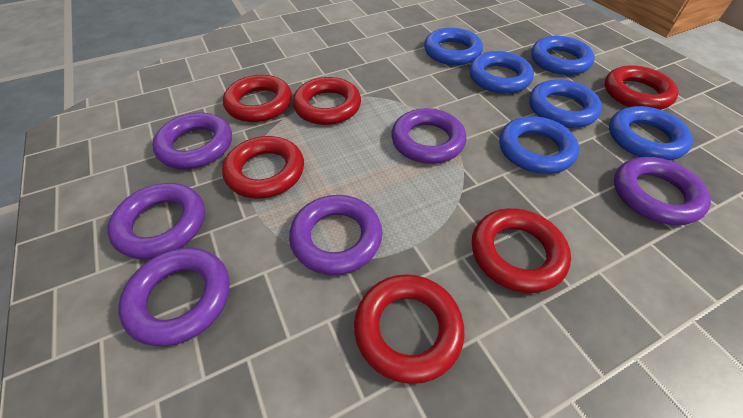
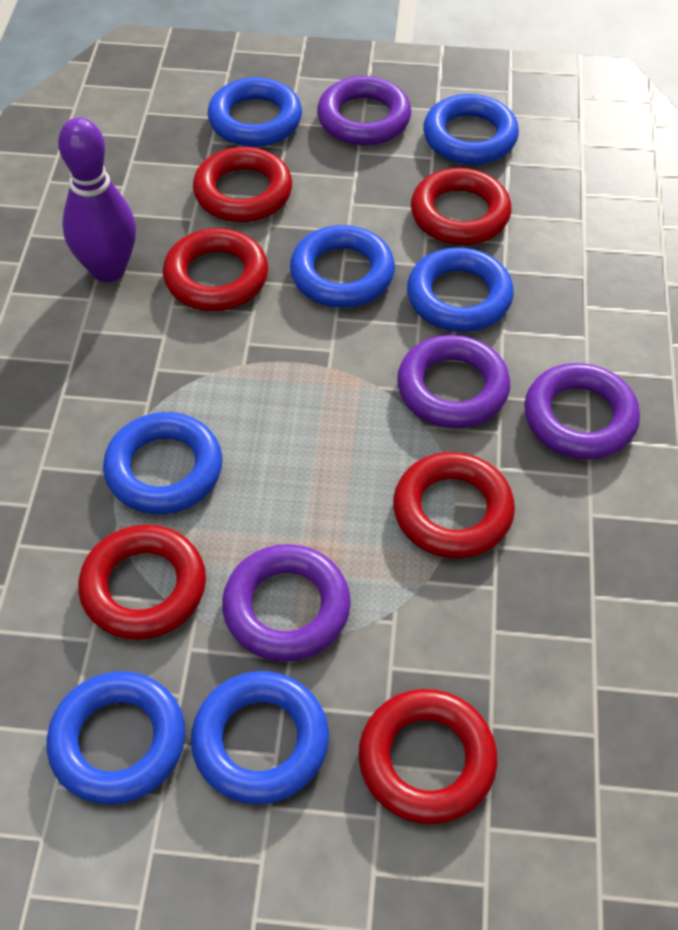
blue ring: [424,28,483,65] [469,51,534,94] [499,116,579,174] [529,79,602,128] [531,36,595,75] [609,106,693,160] = 6 -> [47,671,185,805] [103,412,223,514] [191,671,329,804] [208,77,302,147] [290,225,395,308] [407,247,514,332] [423,94,519,165] = 7
purple bowling pin: none = 0 -> [58,117,136,282] = 1
purple ring: [107,183,205,259] [118,248,230,346] [152,113,232,169] [289,195,382,275] [391,108,467,164] [614,157,711,225] = 6 -> [222,544,351,662] [317,76,411,146] [397,335,510,428] [524,363,640,459] = 4

